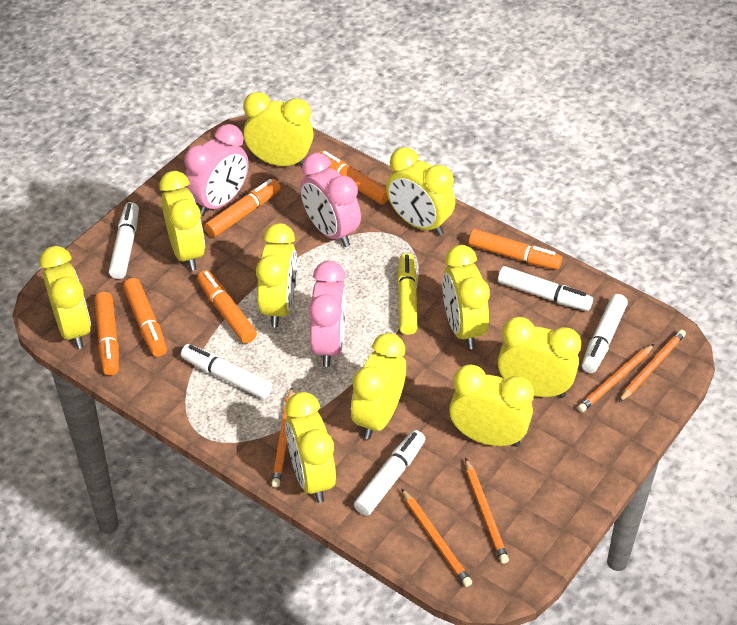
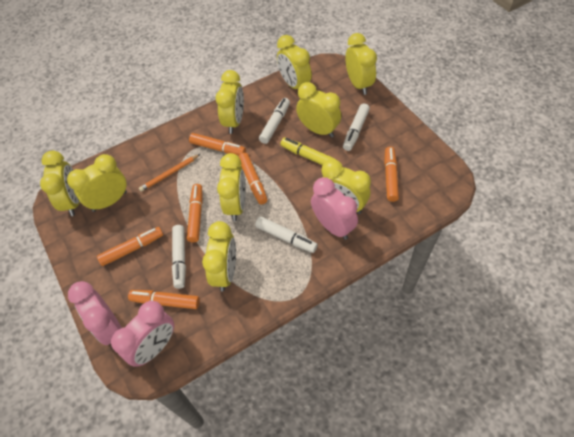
orange pencil: [271,387,294,487] [401,488,472,587] [465,458,509,564] [577,344,654,412] [619,329,686,402] = 5 -> [139,154,200,192] = 1
white marker: [109,202,139,279] [181,344,272,399] [354,430,425,516] [498,266,593,311] [582,294,628,373] = 5 -> [172,225,186,289] [255,216,318,253] [259,98,290,144] [343,103,370,151] = 4
yellow clock: [39,246,91,349] [159,171,205,271] [243,92,314,166] [256,223,297,327] [285,392,336,503] [351,333,406,440] [386,147,455,236] [442,245,490,349] [449,364,534,447] [498,317,581,398] = 10 -> [40,151,80,216] [67,154,127,212] [202,221,236,292] [216,70,244,134] [217,153,246,221] [277,35,312,89] [296,82,341,138] [321,159,371,214] [346,33,377,95] = 9

